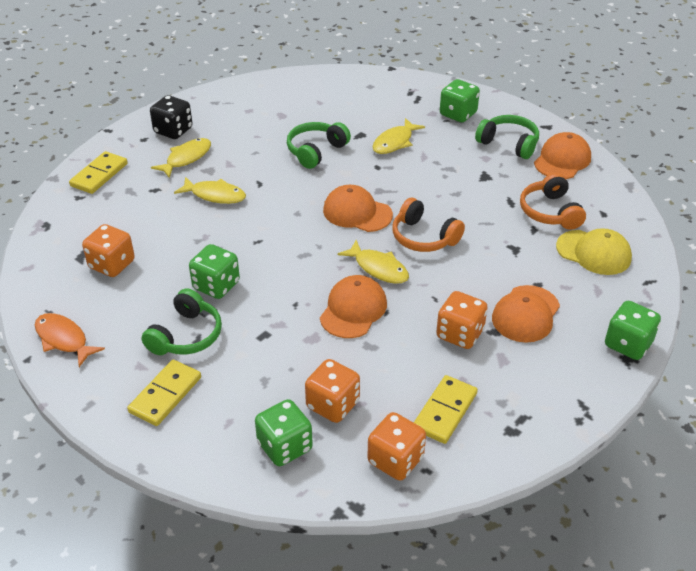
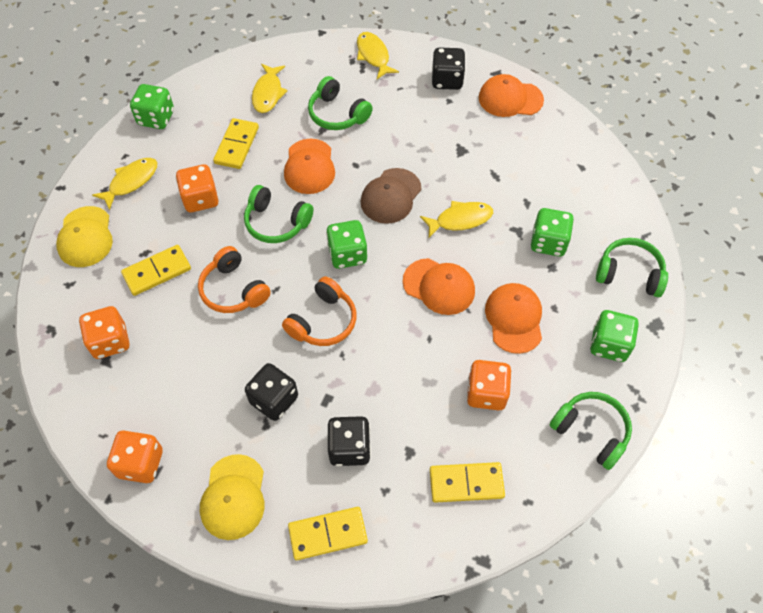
black dice: [150,95,193,139] = 1 -> [245,363,298,421] [328,416,371,467] [432,47,466,90] = 3
brown cap: none = 0 -> [361,168,422,224] = 1
green headphones: [142,288,222,355] [287,122,351,169] [475,115,539,159] = 3 -> [244,185,313,243] [308,76,373,130] [550,392,632,470] [596,238,668,297] = 4
orange fish: [35,313,105,367] = 1 -> none = 0
yellow cap: [556,228,632,275] = 1 -> [56,206,113,267] [200,454,264,540] = 2
yellow domino: [69,151,128,194] [127,360,201,426] [414,375,478,444] = 3 -> [121,245,191,296] [213,118,259,169] [288,507,368,560] [430,462,505,503] = 4

